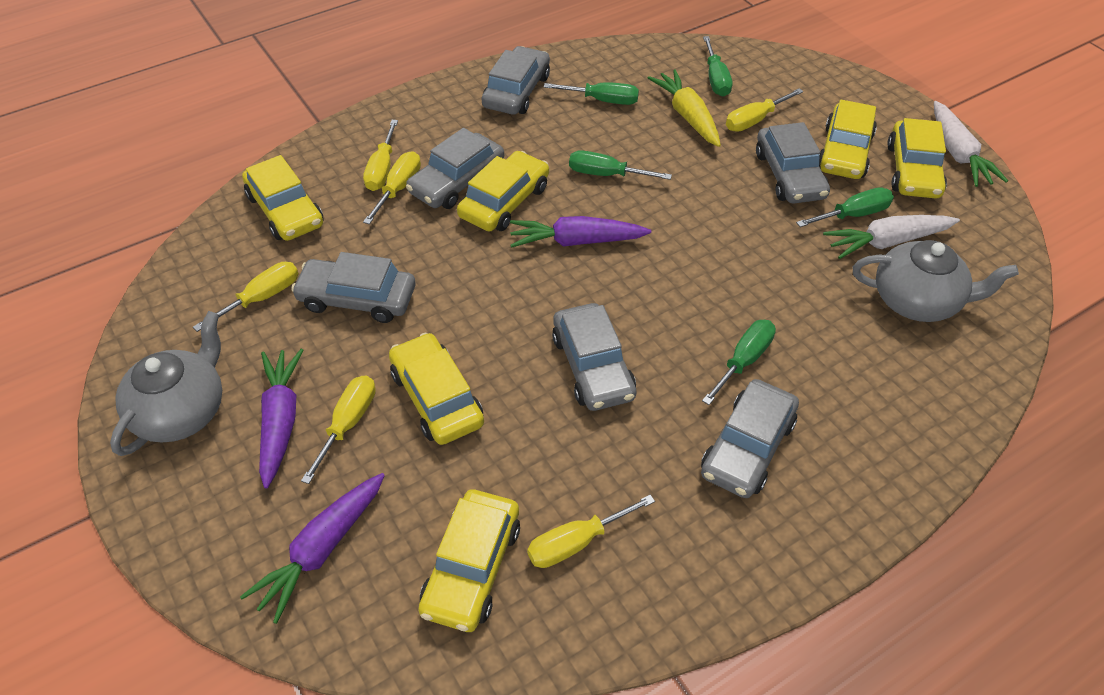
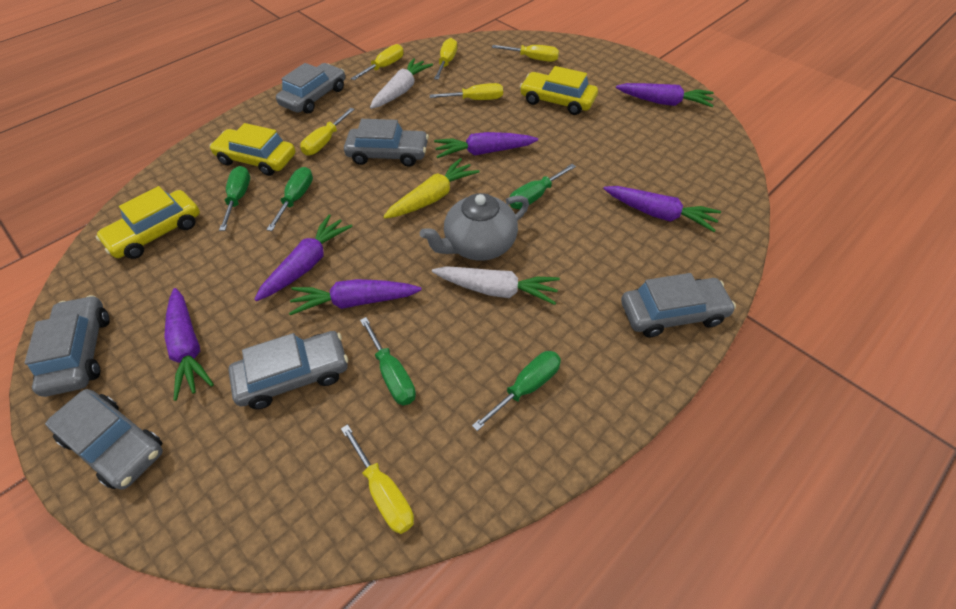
grey teapot: [110,311,222,456] [853,240,1019,322] = 2 -> [420,193,529,260] = 1
purple carrot: [240,473,385,624] [259,349,303,489] [510,216,651,248] = 3 -> [164,288,214,401] [254,214,353,301] [289,279,422,315] [434,132,538,158] [603,186,721,232] [616,83,714,107] = 6
yellow car: [242,155,324,241] [389,332,484,445] [418,489,520,632] [457,151,549,231] [819,100,877,179] [887,118,947,199] = 6 -> [95,186,200,259] [210,123,296,176] [520,66,598,115] = 3

